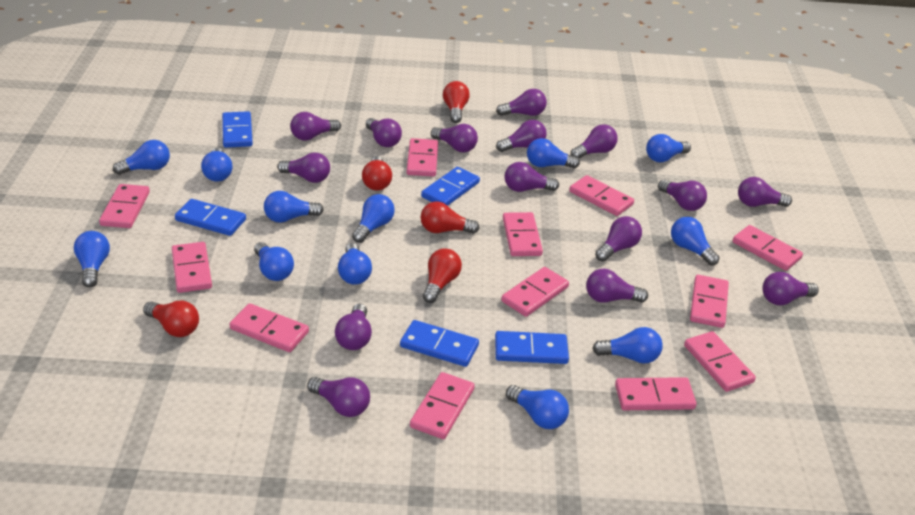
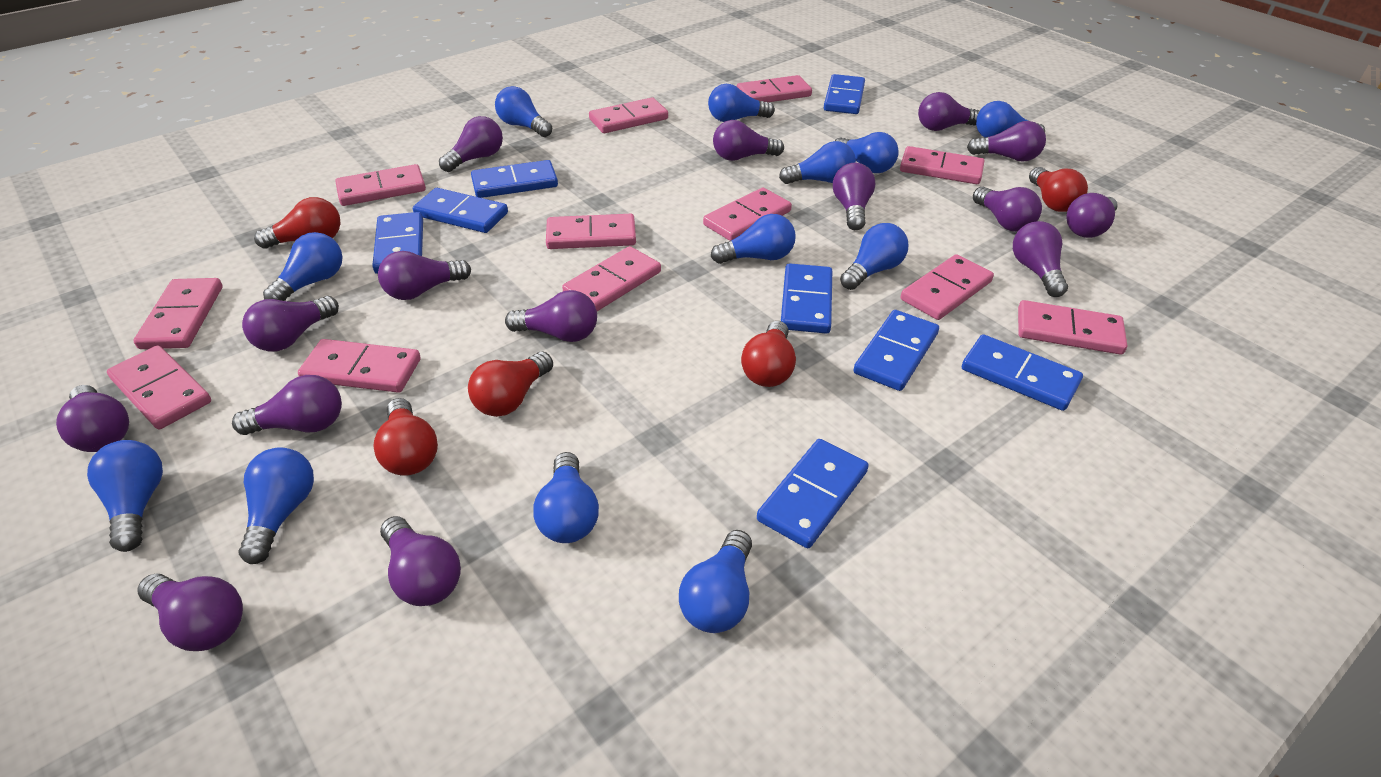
blue domino: [175,199,246,236] [222,111,253,148] [400,320,479,367] [421,167,480,206] [495,331,569,364] = 5 -> [372,212,423,274] [413,188,508,233] [471,160,558,198] [757,439,869,548] [781,263,832,333] [824,74,865,114] [853,310,939,391] [962,334,1083,411] = 8

